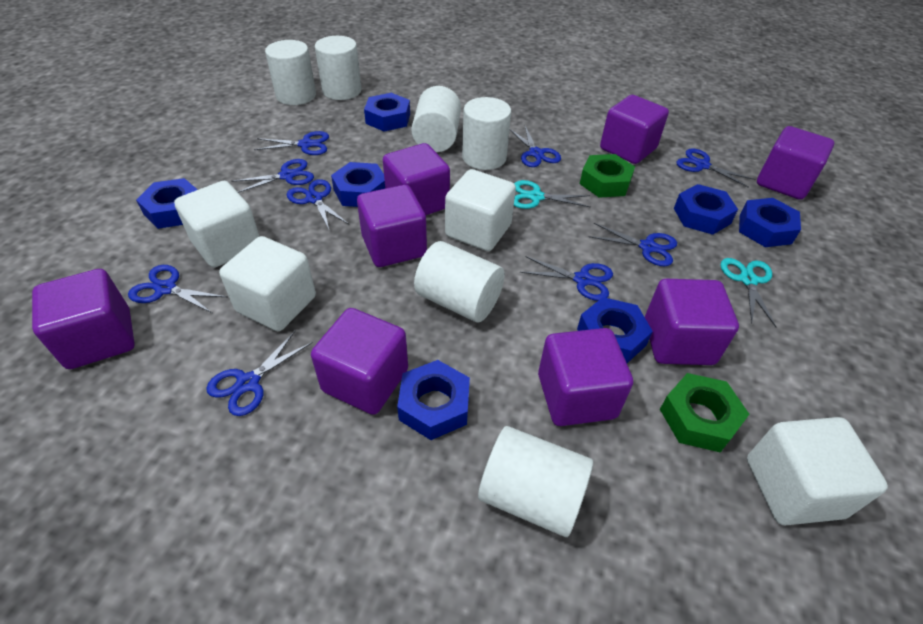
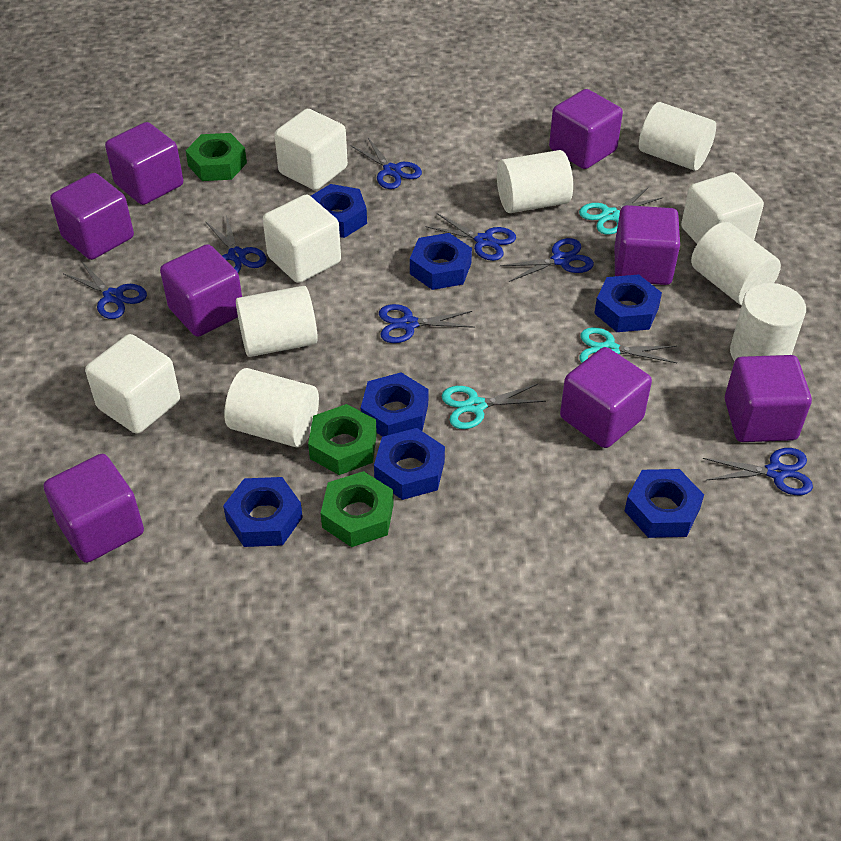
blue scissors: [128,265,227,313] [206,331,313,416] [231,159,314,193] [254,131,329,155] [287,179,349,229] [510,126,561,167] [520,256,613,301] [588,223,677,266] [676,149,755,188] = 9 -> [63,261,147,319] [205,215,267,272] [351,138,422,189] [379,304,475,343] [426,213,516,261] [500,238,594,282] [703,448,813,495] = 7
green nut: [580,154,635,198] [660,373,749,452] = 2 -> [185,133,247,181] [308,404,377,475] [321,471,394,547] = 3
turquoise scissors: [514,180,591,209] [720,258,776,327] = 2 -> [442,384,546,429] [579,187,663,235] [579,327,677,363] = 3

